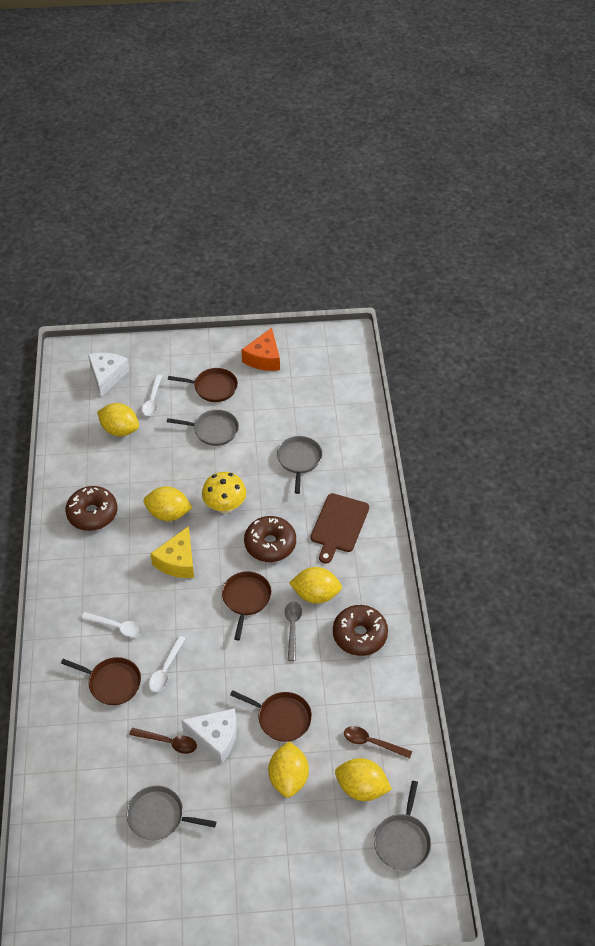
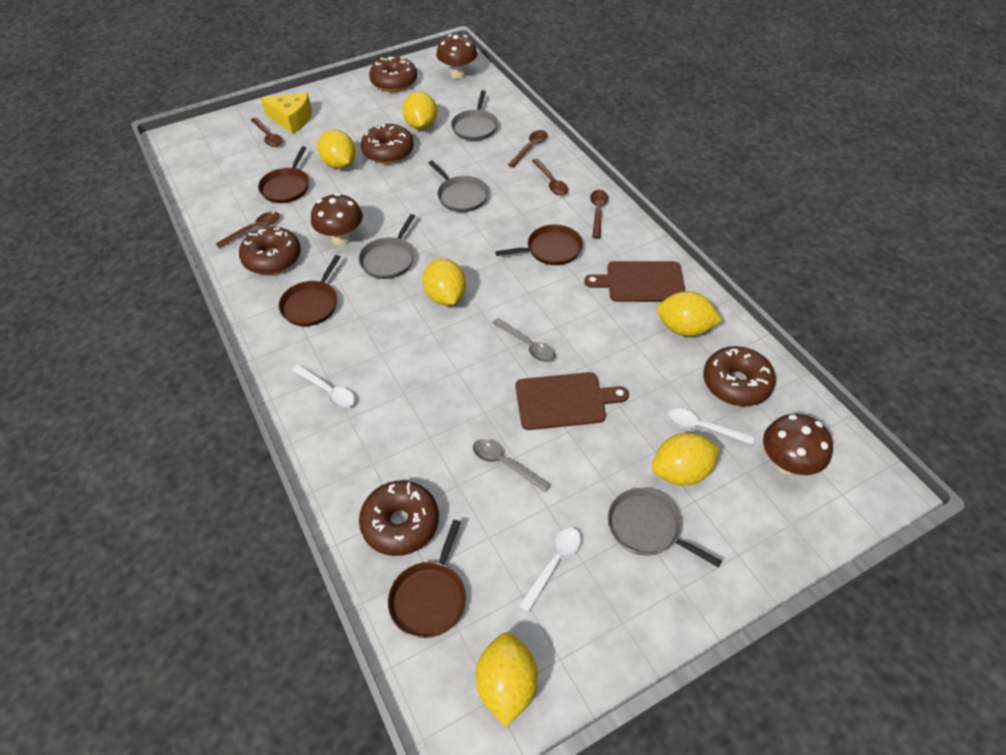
brown cutting board: [311,493,369,564] = 1 -> [516,372,629,430] [584,261,685,302] = 2
brown donut: [65,486,117,531] [244,516,296,562] [333,605,388,656] = 3 -> [239,227,301,275] [359,480,439,556] [361,124,414,164] [369,57,417,92] [703,346,776,406] = 5
brown mushroom: none = 0 -> [311,193,363,246] [436,34,478,79] [763,414,833,475] = 3
brown spoon: [129,728,197,754] [344,726,412,759] = 2 -> [216,212,280,248] [251,117,282,147] [508,130,547,167] [532,158,568,195] [590,190,608,238] = 5
grey spoon: [285,601,302,661] = 1 -> [473,439,551,493] [492,318,555,362] = 2
orange cheese: [241,328,280,371] = 1 -> none = 0
white cheese: [88,353,129,397] [181,708,237,764] = 2 -> none = 0
yellow lemon: [97,403,139,436] [144,486,193,521] [268,741,309,798] [289,567,342,604] [335,758,392,801] = 5 -> [317,129,356,169] [402,91,437,130] [423,258,466,305] [476,632,538,727] [652,433,720,486] [657,291,722,337] = 6
yellow mushroom: [202,472,246,514] = 1 -> none = 0

